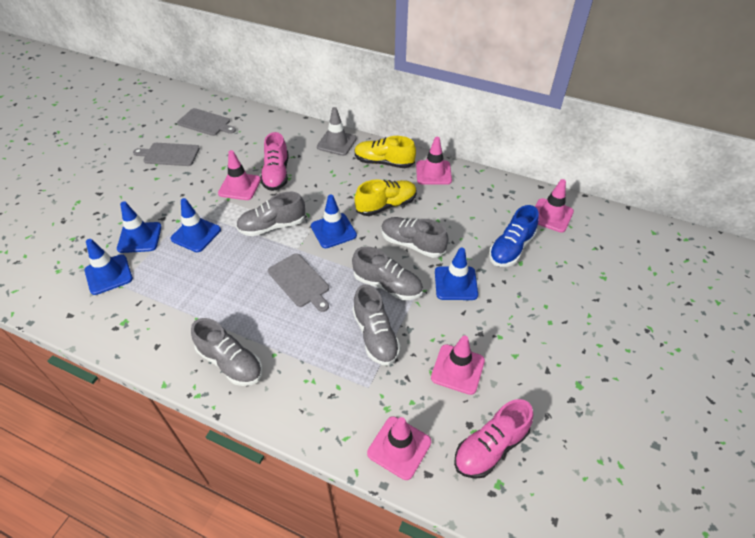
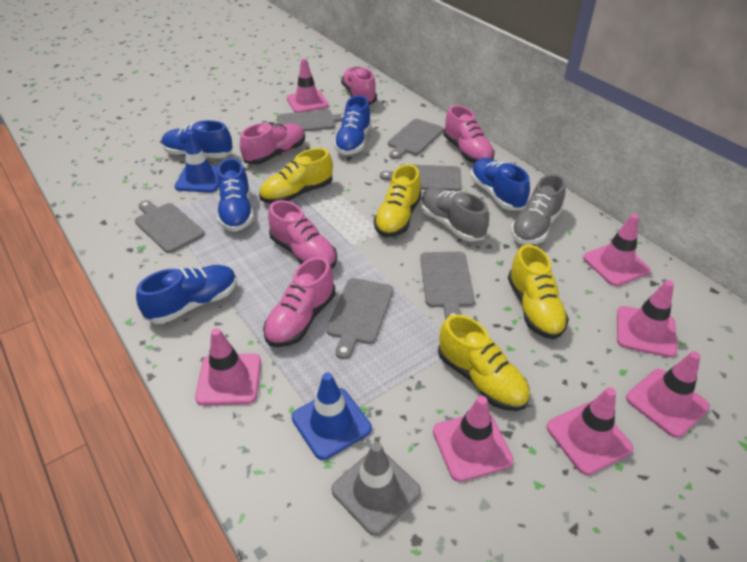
blue shoe: [489,205,539,267] = 1 -> [136,265,237,324] [162,120,233,158] [217,158,254,232] [334,96,371,155] [471,158,530,210] = 5
blue traffic cone: [85,239,133,295] [117,201,162,253] [170,198,221,252] [311,195,357,248] [435,248,478,300] = 5 -> [175,131,219,193] [292,372,372,460] = 2
grey cutting board: [133,143,200,166] [177,108,236,136] [268,253,329,312] = 3 -> [135,200,205,253] [277,109,344,132] [326,278,394,359] [380,164,462,191] [388,119,444,159] [420,252,475,320] = 6
grey shoe: [191,318,262,386] [236,192,306,236] [352,246,423,300] [353,284,401,366] [381,217,448,258] = 5 -> [420,187,489,242] [511,174,565,245] = 2
pink shoe: [260,132,288,191] [454,399,533,479] = 2 -> [240,123,305,165] [263,257,336,347] [268,200,337,269] [341,67,377,105] [443,105,494,163] = 5
pink traffic cone: [218,150,261,200] [367,416,431,480] [416,137,452,185] [431,336,485,395] [535,179,574,232] = 5 -> [195,328,261,405] [287,58,329,112] [433,396,514,482] [547,387,633,475] [583,214,651,286] [617,280,677,357] [626,351,710,438] = 7
yellow shoe: [354,136,416,168] [354,180,417,216] = 2 -> [259,148,333,204] [374,164,422,237] [438,314,530,411] [508,245,569,339] = 4

